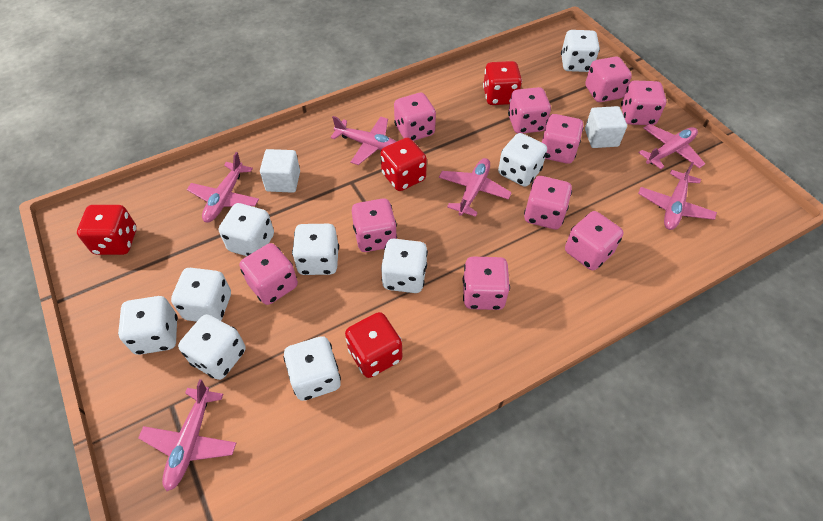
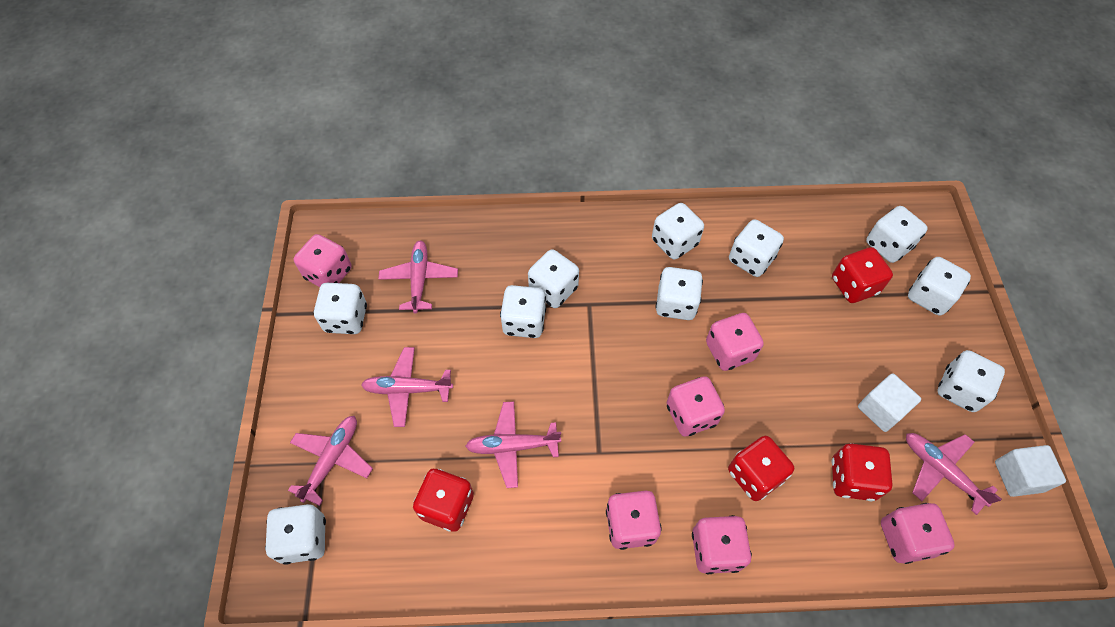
pink dice: [240,243,298,305] [352,198,397,252] [394,93,436,141] [463,257,510,310] [508,87,551,134] [524,176,572,229] [542,114,584,164] [565,211,623,270] [585,57,632,102] [621,81,666,125] = 10 -> [294,234,352,287] [606,491,662,550] [666,376,725,437] [692,515,752,574] [706,313,764,371] [881,503,955,564] = 6
pink plane: [138,379,236,491] [187,152,259,223] [330,116,397,165] [439,158,512,217] [638,124,705,169] [638,162,717,230] = 6 -> [288,416,373,506] [361,347,453,427] [378,240,458,313] [465,401,561,488] [906,433,1002,515] = 5
white dice: [118,296,178,355] [171,268,231,322] [178,314,246,380] [219,203,274,256] [283,336,341,401] [292,224,339,275] [381,239,428,293] [498,133,547,187] [561,30,600,72] = 9 -> [265,504,326,565] [314,283,367,334] [500,285,546,338] [528,249,579,308] [652,203,704,259] [655,267,703,320] [729,219,784,277] [866,206,928,263] [908,257,971,316] [937,350,1005,412] = 10

